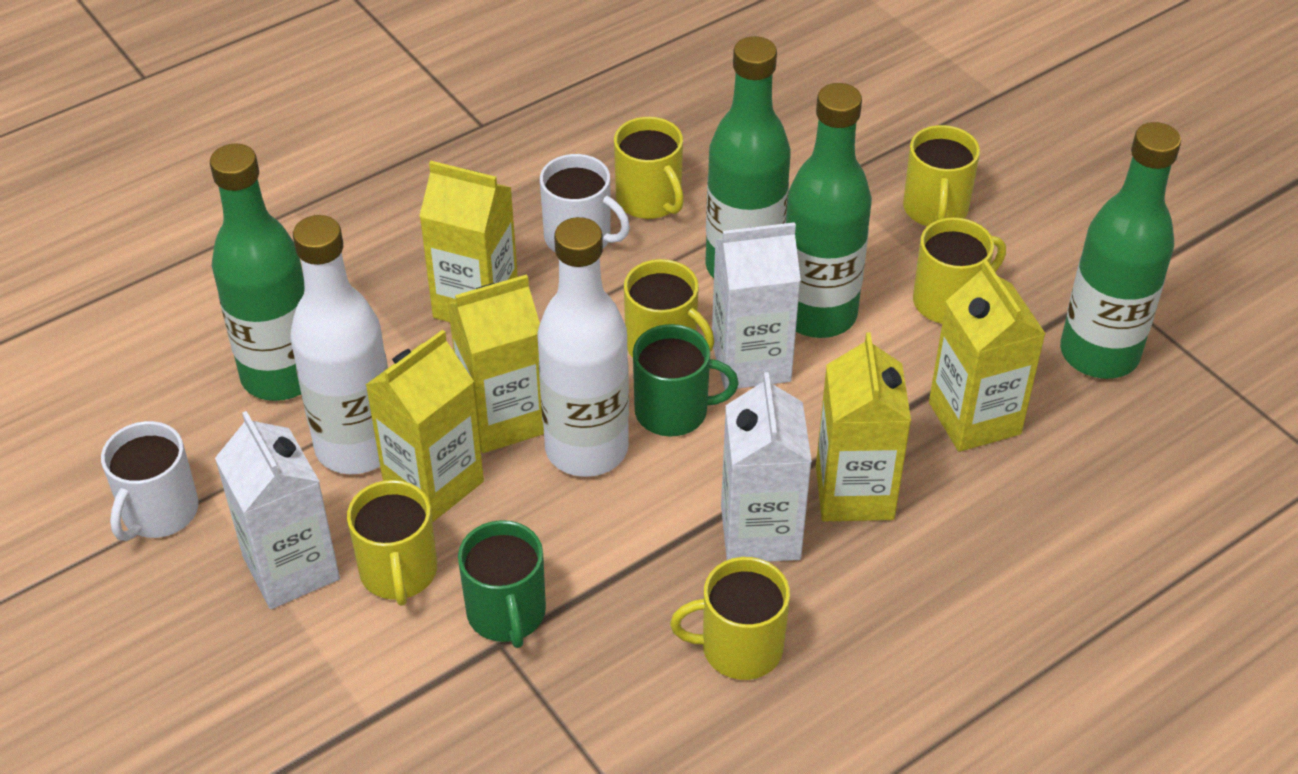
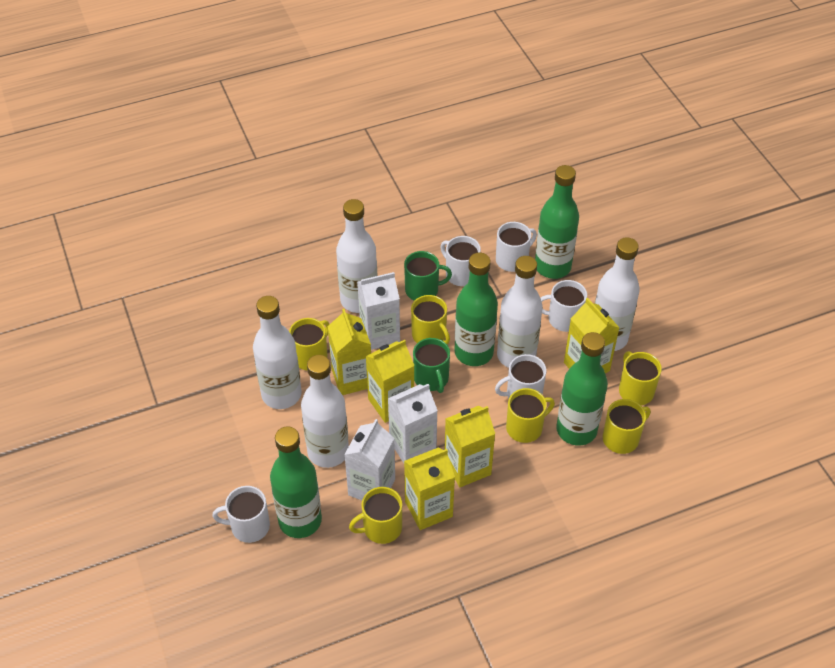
white bottle: [290,215,388,474] [537,217,629,477] = 2 -> [253,296,302,409] [301,355,349,468] [336,199,377,313] [497,256,543,368] [595,237,640,351] = 5
white mug: [101,421,199,541] [540,154,630,253] = 2 -> [212,486,270,543] [441,236,481,286] [495,354,546,399] [496,222,537,272] [540,280,587,332] = 5

